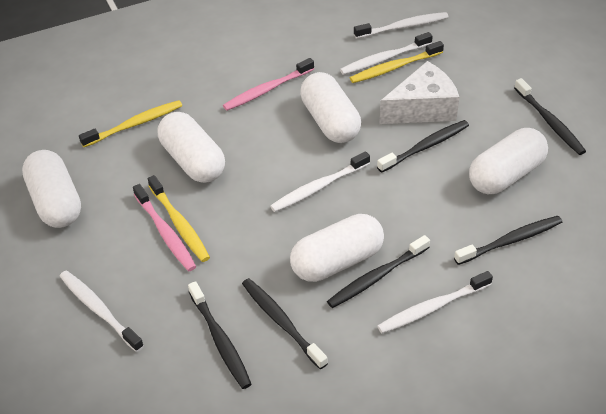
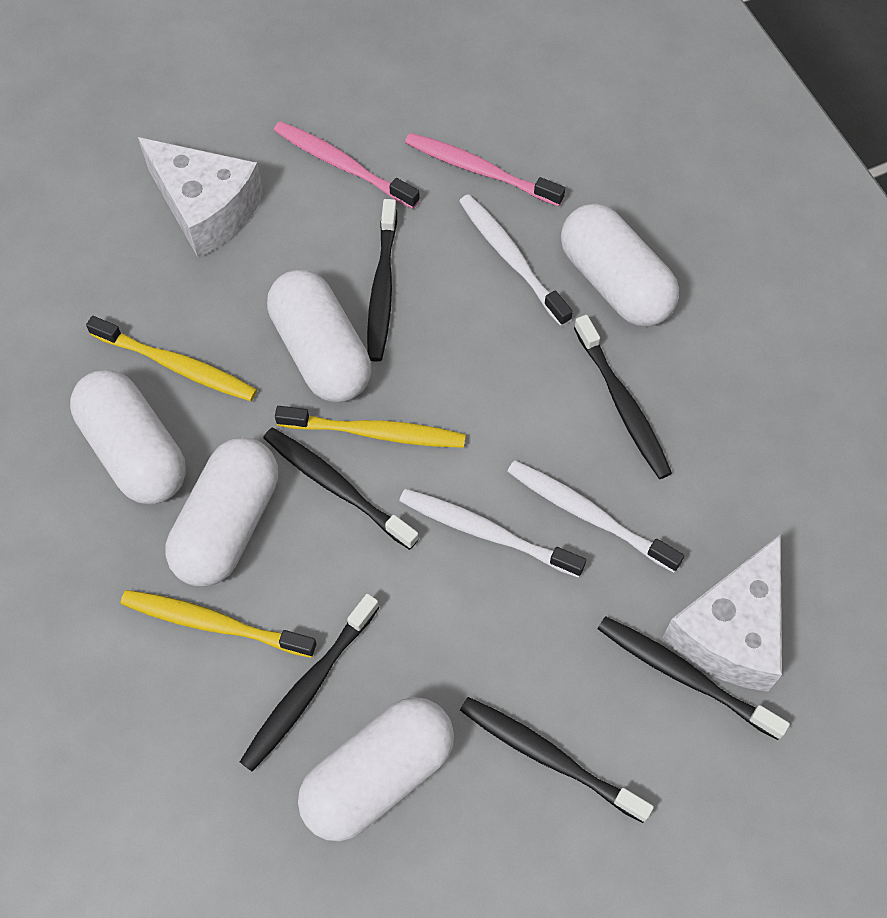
white cheese: [379,61,460,124] = 1 -> [138,137,263,258] [663,534,782,692] = 2
white toothbrush: [60,270,144,352] [270,151,370,212] [340,32,433,75] [354,12,449,39] [377,271,493,333] = 5 -> [399,489,586,578] [459,194,573,326] [507,460,684,572] = 3

